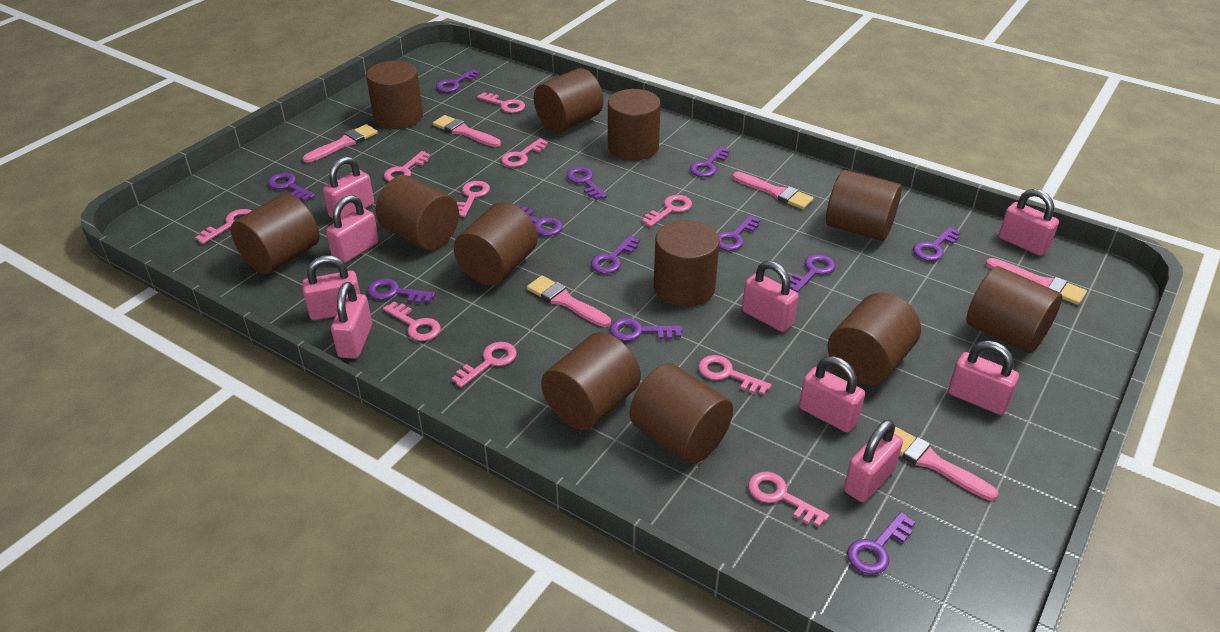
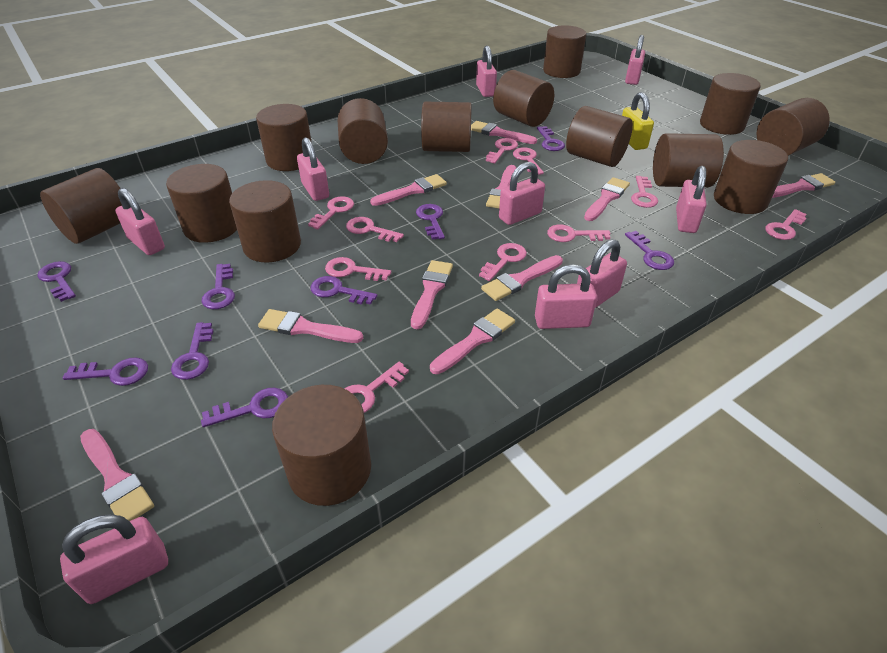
brown cylinder: [231,193,319,274] [366,61,423,129] [376,175,459,250] [454,202,538,285] [534,68,603,132] [541,332,641,430] [608,89,661,161] [630,363,733,464] [654,220,720,307] [826,170,902,241] [827,292,921,385] [966,266,1062,353] = 12 -> [40,168,122,244] [166,164,237,243] [229,180,301,263] [256,104,312,171] [272,385,371,506] [337,98,388,164] [421,102,472,152] [493,70,554,127] [543,25,586,78] [566,106,633,167] [653,133,724,187] [700,73,761,135] [714,140,788,214] [757,98,830,156] = 14
pink brush: [303,124,378,163] [433,115,501,147] [527,276,611,327] [733,172,814,209] [894,427,999,501] [986,258,1087,305] = 6 -> [80,429,154,521] [258,309,363,343] [370,174,447,206] [411,260,453,329] [430,309,515,374] [471,121,537,144] [481,255,563,301] [486,165,516,208] [584,177,630,221] [772,173,835,198] = 10
purple key: [268,173,315,201] [367,278,435,304] [436,69,480,92] [517,205,563,236] [566,167,607,200] [591,235,640,274] [610,318,682,341] [690,146,730,177] [718,215,760,251] [790,254,836,293] [847,512,915,575] [913,227,960,261] = 12 -> [37,261,76,302] [63,357,148,386] [171,322,214,380] [201,388,288,427] [202,264,235,309] [310,276,377,305] [416,204,445,240] [537,126,565,151] [625,231,674,270] = 9
yellow padlock: none = 0 -> [622,92,654,150] = 1

